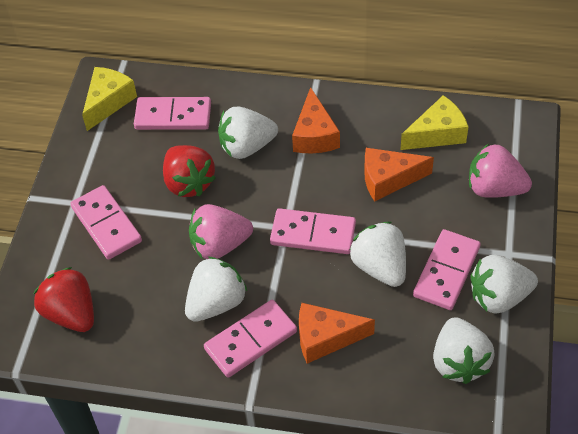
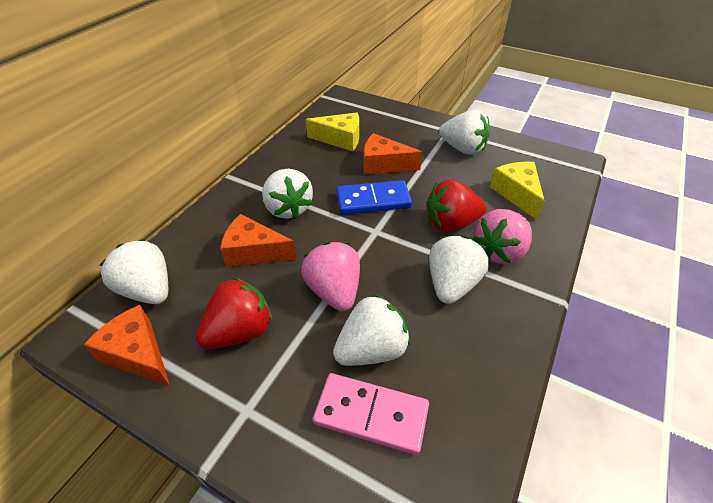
blue domino: none = 0 -> [336,180,412,215] = 1
pink domino: [70,185,142,260] [134,97,211,130] [204,300,297,378] [270,208,356,254] [413,229,480,310] = 5 -> [313,373,429,455] = 1

